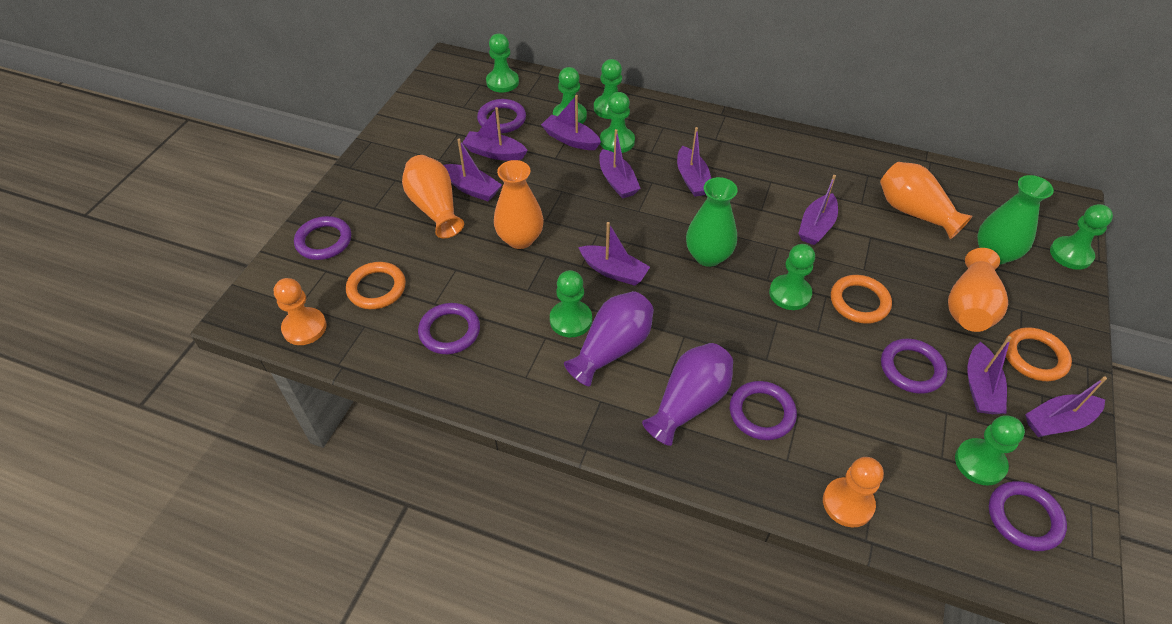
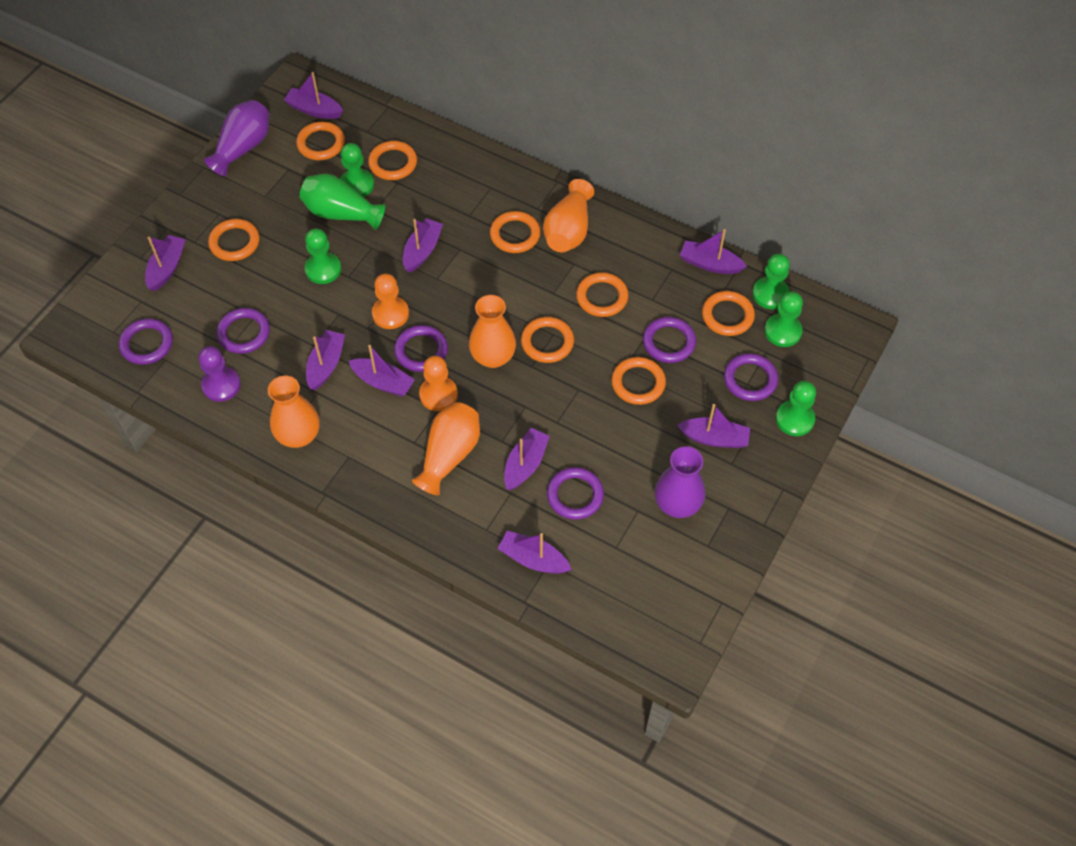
green pawn: [486,34,519,92] [550,270,592,337] [553,67,587,124] [594,59,622,119] [600,92,635,153] [769,244,815,310] [955,415,1025,486] [1050,204,1113,270] = 8 -> [305,228,341,284] [340,143,374,197] [752,254,790,309] [764,292,803,347] [776,381,816,436] = 5
green vase: [686,177,738,267] [977,175,1054,264] = 2 -> [300,174,385,230] = 1
orange ring: [346,262,406,309] [831,275,892,324] [1005,327,1072,381] = 3 -> [208,219,259,261] [296,122,345,160] [368,141,417,180] [490,211,541,253] [521,317,574,363] [576,272,629,317] [611,357,666,405] [702,291,755,336] = 8
purple pawn: none = 0 -> [198,346,241,402] = 1

